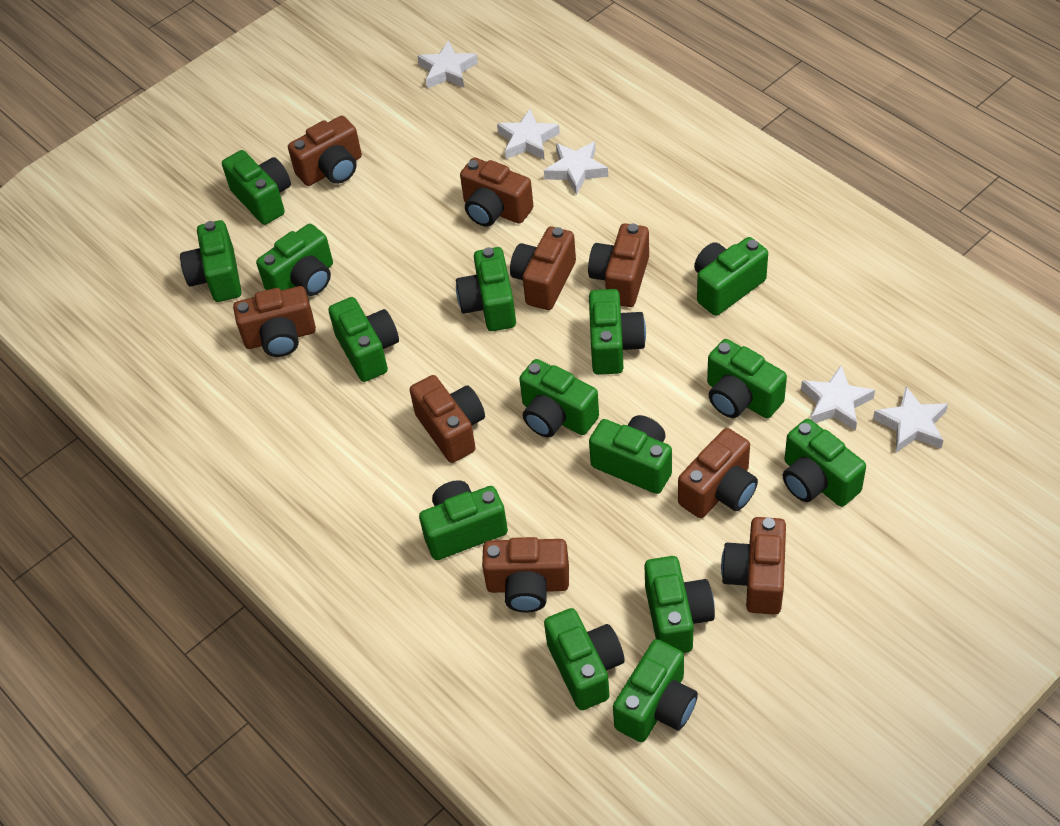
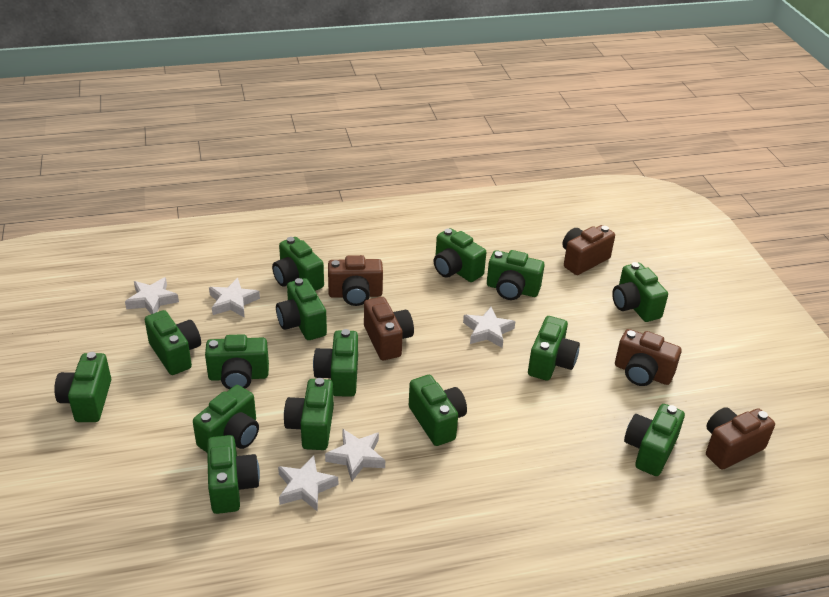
brown camera: [233,286,316,357] [288,116,362,186] [410,375,485,463] [460,158,533,227] [482,537,569,613] [510,227,576,310] [588,223,649,307] [678,428,758,518] [721,517,786,615] = 9 -> [328,255,383,306] [364,297,414,360] [562,225,615,275] [615,329,682,386] [706,407,775,469] = 5

